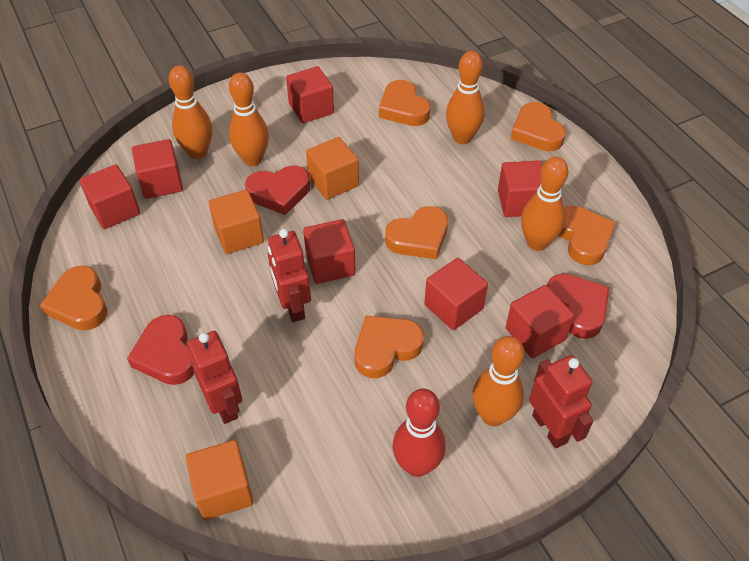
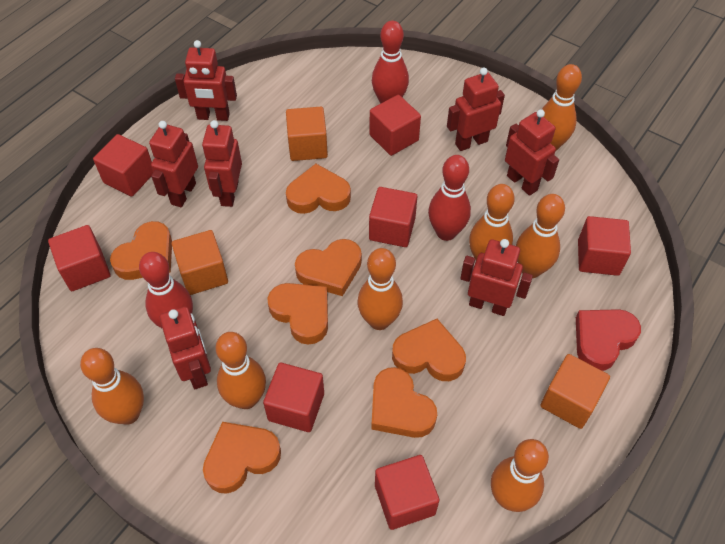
orange bowling pin: [169,66,212,159] [229,72,269,166] [446,51,485,144] [472,336,525,426] [521,157,568,251] = 5 -> [80,348,144,425] [216,332,266,409] [357,248,403,330] [469,184,515,260] [491,439,549,512] [516,194,565,278] [542,64,582,151] = 7
orange heart: [40,266,108,331] [355,316,424,378] [379,80,430,126] [385,206,448,259] [511,102,566,152] [559,206,616,265] = 6 -> [110,221,172,280] [203,422,281,494] [267,283,328,345] [286,164,351,214] [295,239,362,296] [371,367,437,438] [392,319,466,381] = 7
red bowling pin: [392,388,446,477] = 1 -> [139,252,193,329] [372,21,409,104] [428,155,471,241] = 3
red heart: [127,315,194,385] [245,166,310,215] [547,274,609,339] = 3 -> [576,309,641,371] = 1
red robot: [188,331,242,424] [268,229,311,322] [529,355,593,449] = 3 -> [149,121,198,207] [160,306,211,389] [175,40,237,121] [202,120,242,207] [447,67,505,151] [460,239,533,316] [505,109,559,196] = 7

